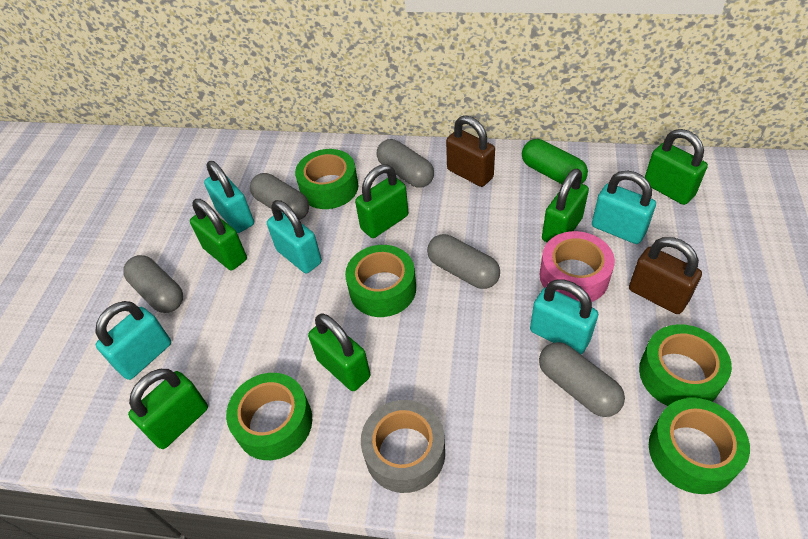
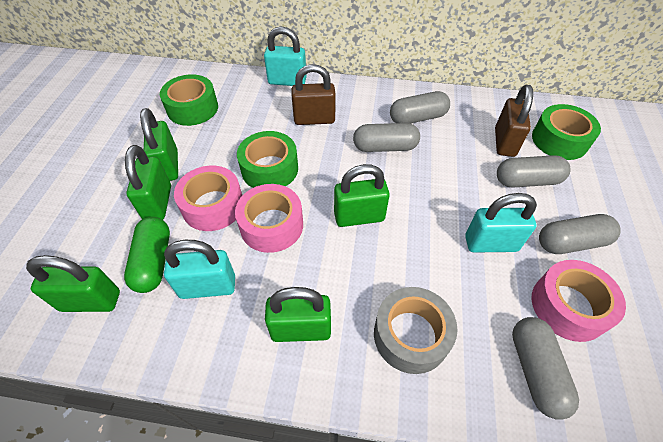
green padlock: [128,369,208,449] [190,199,247,270] [308,314,371,391] [355,165,408,238] [542,168,589,242] [645,129,708,205] = 6 -> [26,255,120,312] [125,145,171,220] [140,108,178,181] [265,287,331,342] [334,164,390,227] = 5
green tape: [226,373,312,460] [295,149,358,209] [345,245,416,317] [639,324,732,406] [649,398,750,494] = 5 -> [160,74,218,126] [237,131,298,188] [532,104,601,160] = 3
pink tape: [539,231,615,302] = 1 -> [174,166,242,231] [235,184,303,253] [531,260,626,342] = 3
turquoise padlock: [95,301,171,380] [204,161,254,233] [267,200,322,273] [530,279,598,354] [592,171,656,244] = 5 -> [164,240,235,299] [264,27,307,86] [465,193,537,253] = 3

